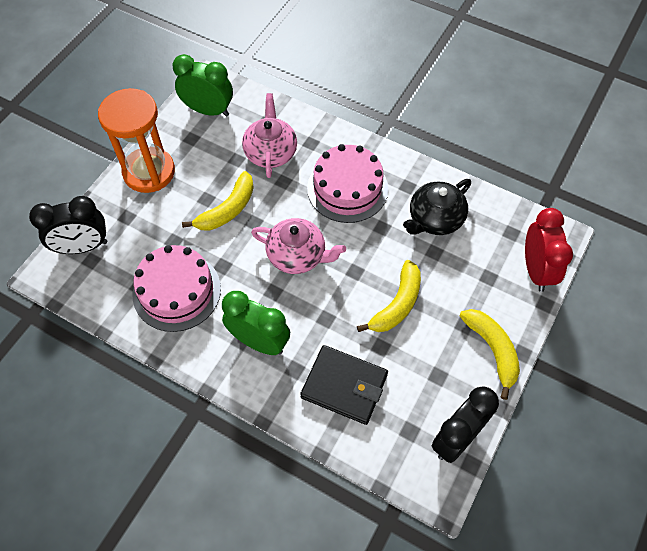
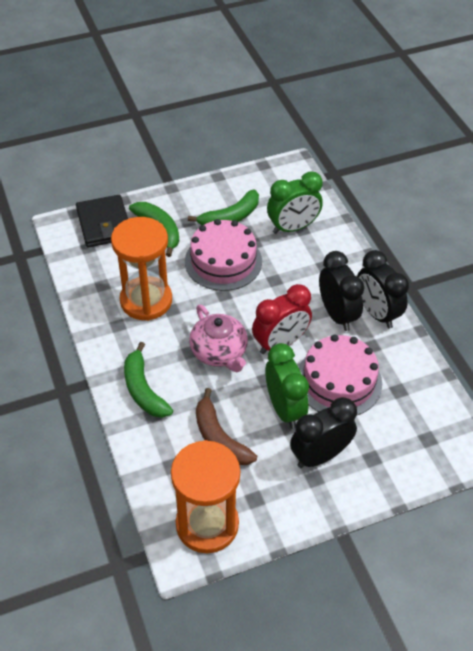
black clock: [29,196,107,254] [432,387,499,463] = 2 -> [290,397,357,468] [319,251,364,331] [357,250,409,328] = 3
black teapot: [403,179,471,235] = 1 -> none = 0
brown banana: none = 0 -> [196,388,257,465] = 1
green banana: none = 0 -> [124,342,173,418] [129,202,179,257] [188,189,259,225] = 3
orange hourglass: [98,88,175,193] = 1 -> [111,217,172,321] [171,440,240,553] = 2
pink teapot: [242,93,297,178] [251,218,346,274] = 2 -> [189,304,248,372] = 1
yellow banana: [182,171,254,230] [357,260,421,332] [460,309,520,400] = 3 -> none = 0

